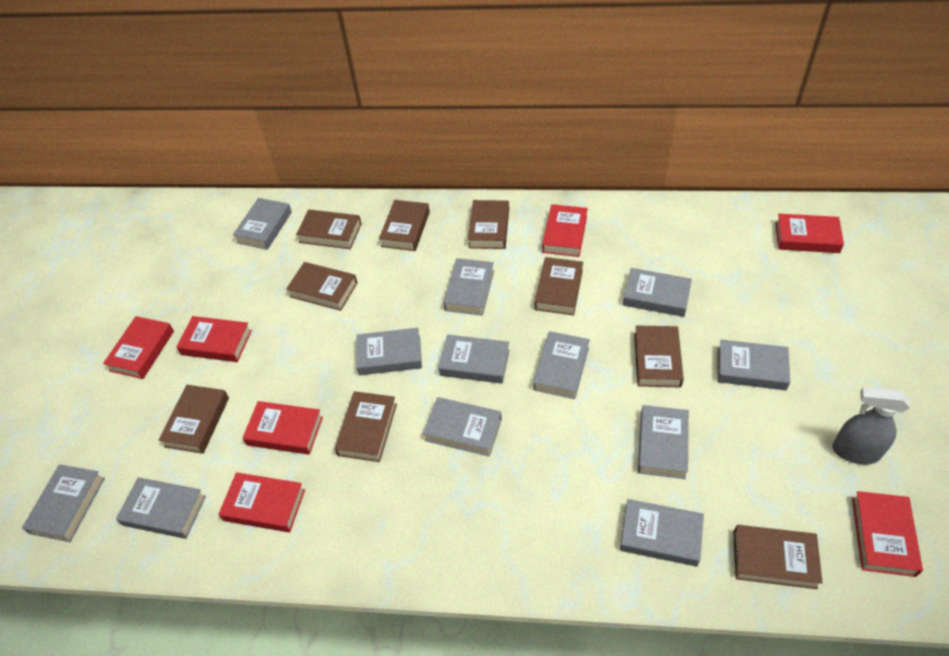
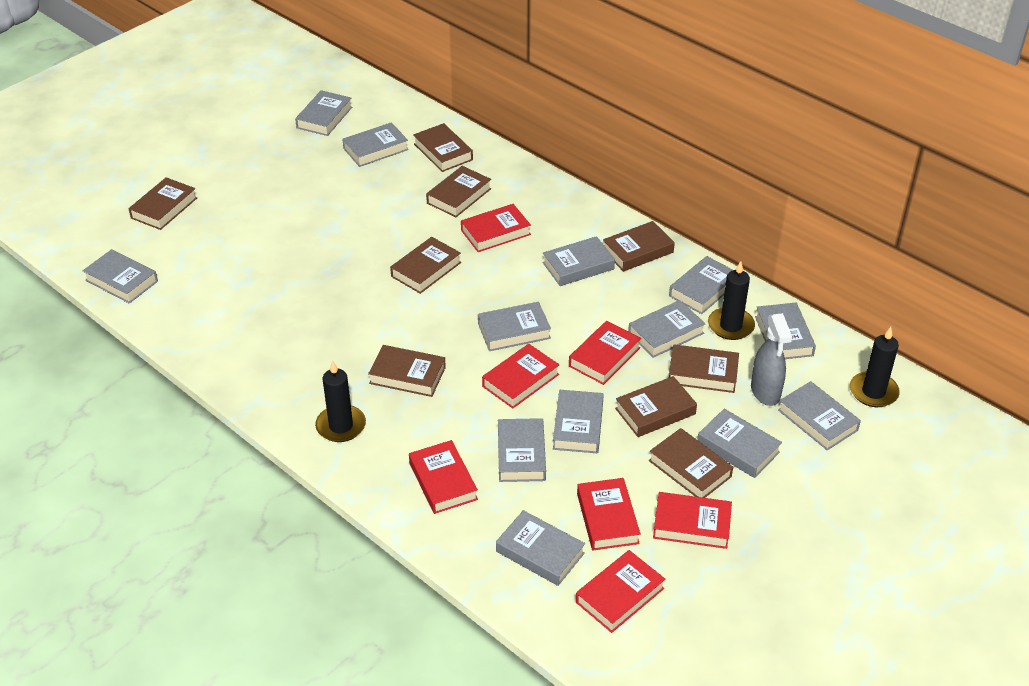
black candle: none = 0 -> [315,361,366,442] [708,261,755,340] [850,327,900,407] = 3
grey book: [22,464,105,542] [116,477,206,539] [233,198,292,250] [356,328,422,375] [423,397,502,457] [438,335,510,384] [443,258,494,316] [533,331,590,399] [620,499,704,567] [623,268,692,317] [638,405,689,479] [717,340,790,390] = 12 -> [83,249,158,304] [295,90,352,136] [342,122,409,167] [478,302,551,351] [496,510,585,586] [498,418,546,482] [543,236,615,286] [553,390,604,453] [628,300,705,358] [669,256,733,314] [697,409,782,478] [755,303,816,359] [778,381,861,451] = 13

